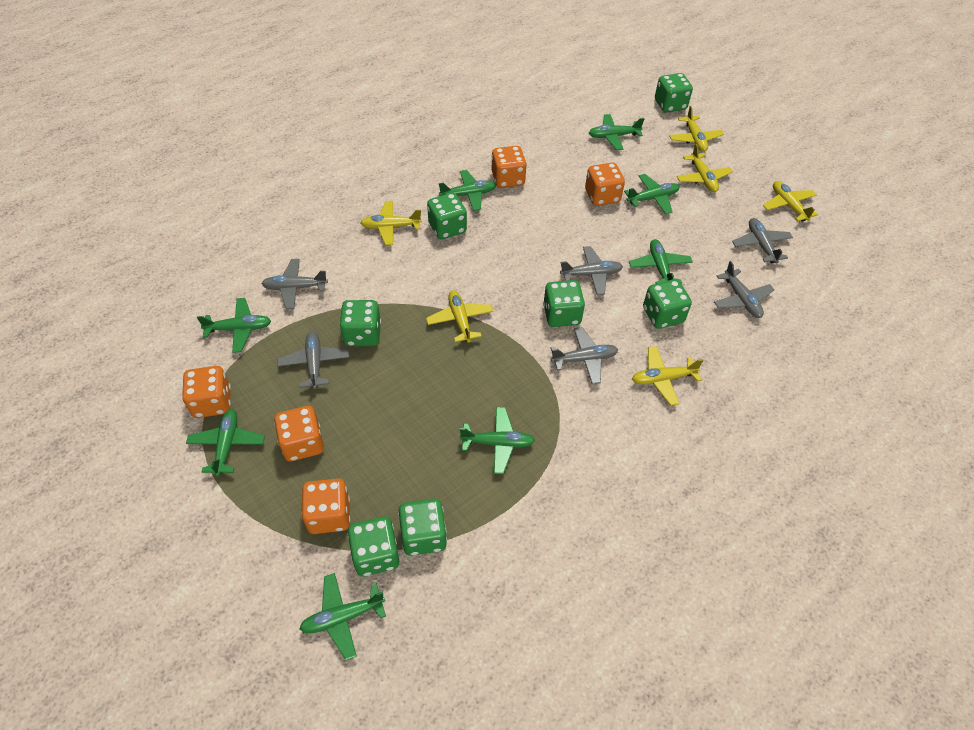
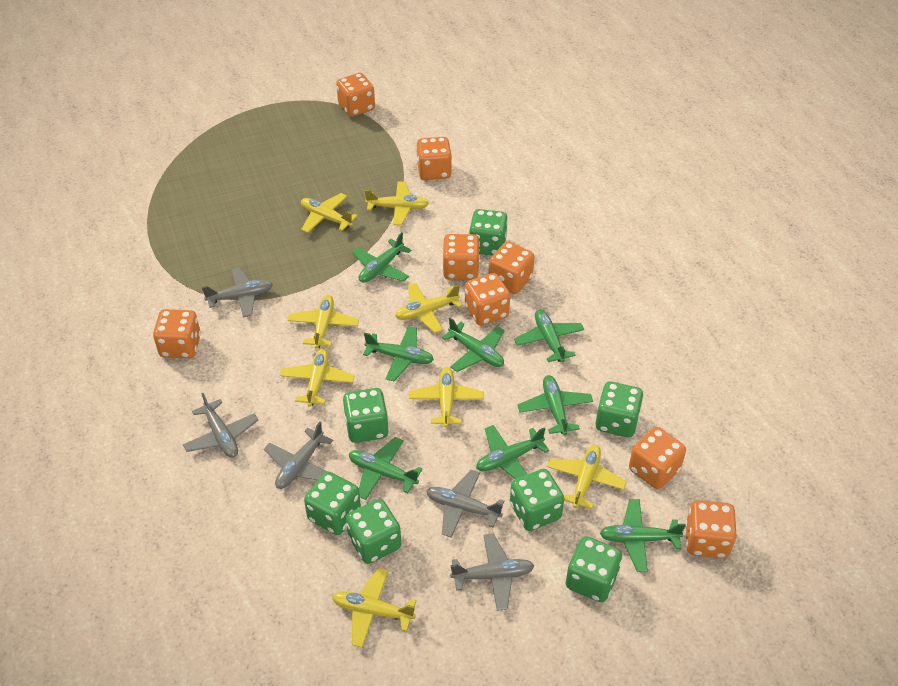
grey plane: [262,259,328,309] [277,331,349,389] [551,327,618,385] [560,246,623,295] [714,261,774,318] [732,218,793,264] = 6 -> [183,393,258,458] [202,267,273,317] [264,422,333,489] [426,470,504,538] [450,534,534,611] = 5
orange dice: [182,366,231,418] [274,406,324,461] [301,478,350,534] [491,146,527,188] [585,162,625,206] = 5 -> [153,309,201,359] [336,73,375,117] [417,137,452,180] [442,234,480,280] [465,273,510,326] [489,241,534,294] [629,427,686,489] [685,500,737,558] = 8
yellow plane: [360,201,422,245] [426,290,494,343] [632,346,704,406] [669,106,724,152] [677,144,733,192] [763,181,818,222] = 6 -> [280,348,355,407] [288,295,359,349] [301,193,358,233] [332,568,416,648] [365,182,429,225] [395,283,462,333] [409,367,484,428] [547,445,627,509] = 8

